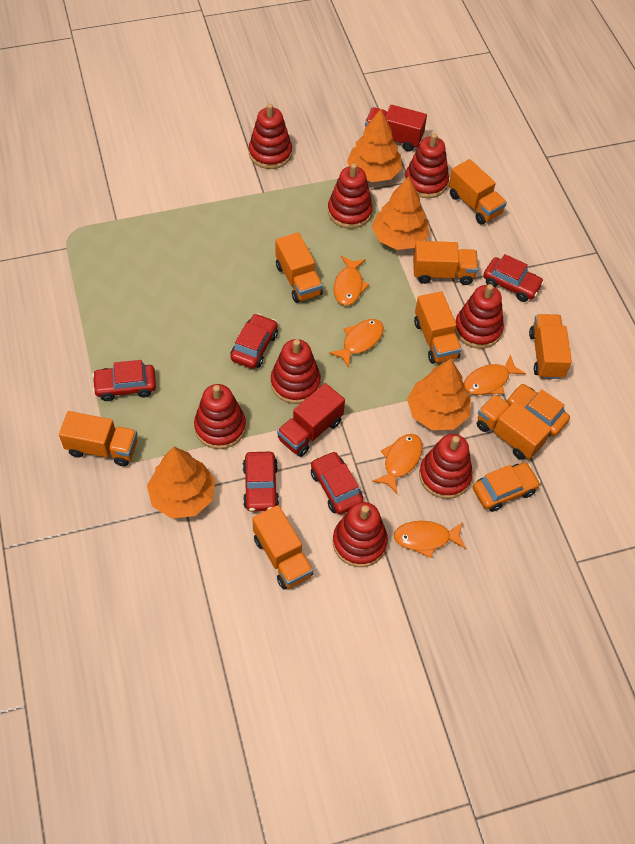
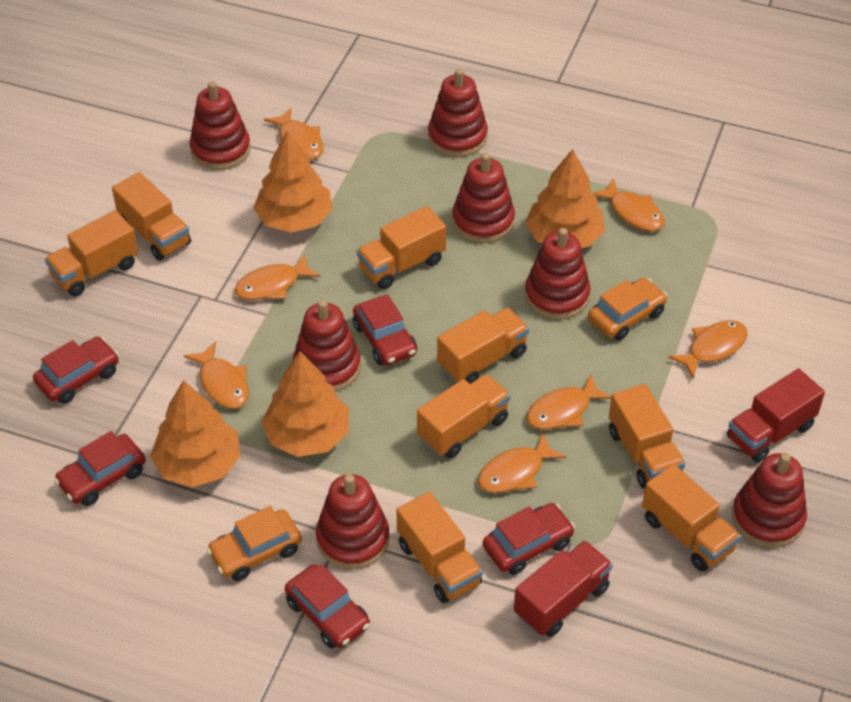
orange fish: [329,319,384,368] [334,256,369,306] [372,434,423,494] [394,521,466,558] [464,355,526,395] = 5 -> [184,341,249,409] [234,254,320,300] [264,108,323,160] [478,433,566,493] [526,374,612,430] [593,178,665,231] [668,320,747,380] = 7
red stacking toy: [194,384,246,449] [249,104,292,169] [271,339,321,404] [328,163,373,229] [333,502,388,567] [405,133,449,198] [419,434,473,499] [455,284,504,349] = 8 -> [189,81,250,170] [293,300,361,392] [316,474,390,569] [428,69,488,157] [452,153,515,243] [525,228,591,320] [732,453,807,548] = 7

